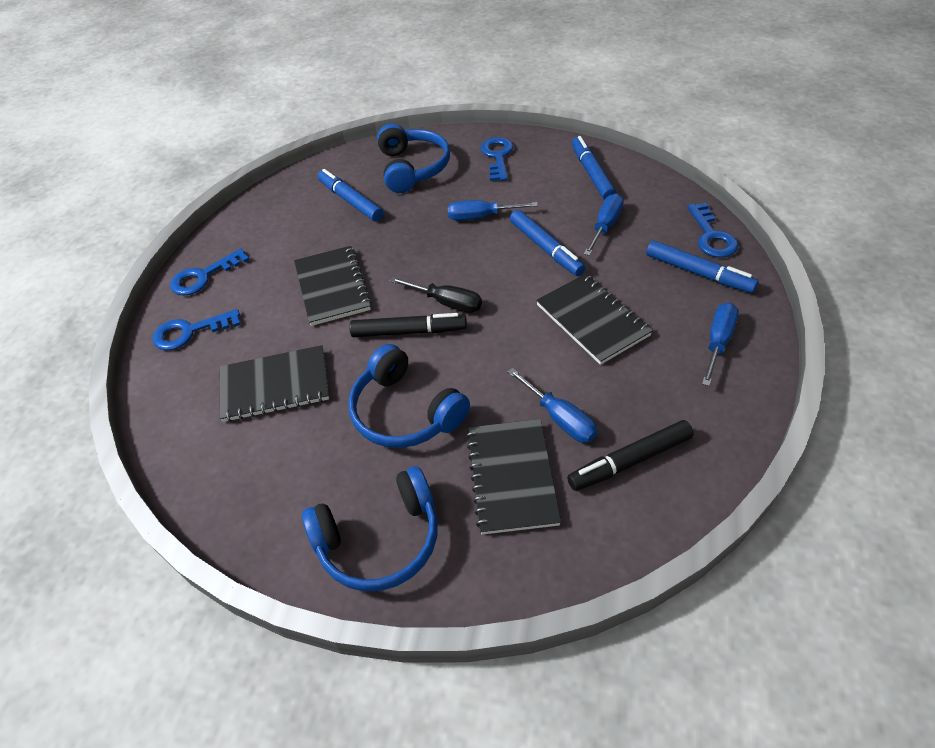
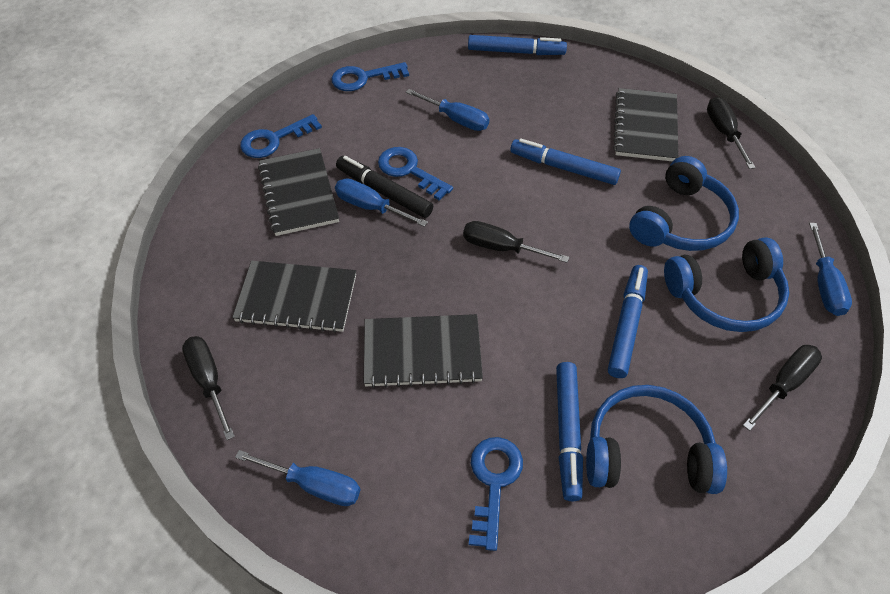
black marker: [349,313,467,337] [567,420,694,491] = 2 -> [336,156,433,218] = 1
black screwdriver: [390,277,482,313] = 1 -> [182,336,235,440] [463,221,569,263] [707,97,756,169] [743,345,822,431] = 4

